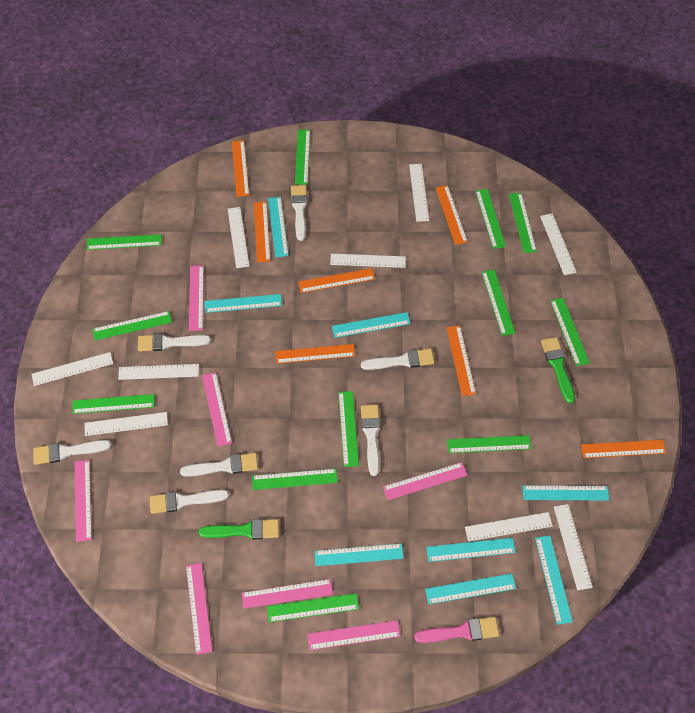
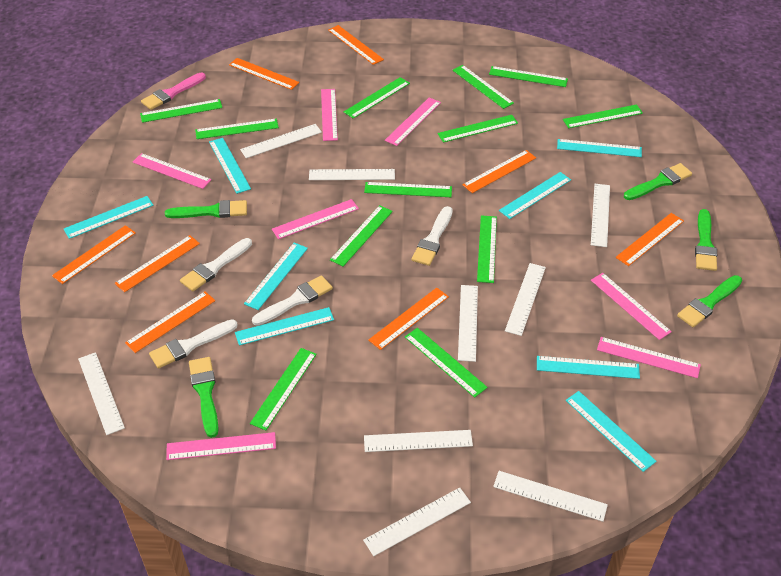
green brush: [199,519,279,540] [541,337,575,403] = 2 -> [165,200,247,218] [189,357,219,438] [624,163,692,200] [677,275,742,327] [695,209,717,271] = 5
orange ruler: [232,140,249,197] [254,202,270,262] [275,344,355,364] [298,268,375,293] [436,185,468,245] [446,325,476,396] [581,440,666,458] = 7 -> [52,225,136,284] [115,235,200,292] [125,291,215,353] [229,58,299,90] [328,25,384,65] [368,288,449,350] [462,150,536,193] [616,213,684,266] = 8
white brush: [33,440,112,465] [138,333,211,351] [150,490,229,514] [180,453,258,477] [291,185,308,241] [361,348,434,370] [361,405,380,476] = 7 -> [149,319,238,369] [180,238,252,291] [252,275,333,326] [412,206,453,266] = 4

